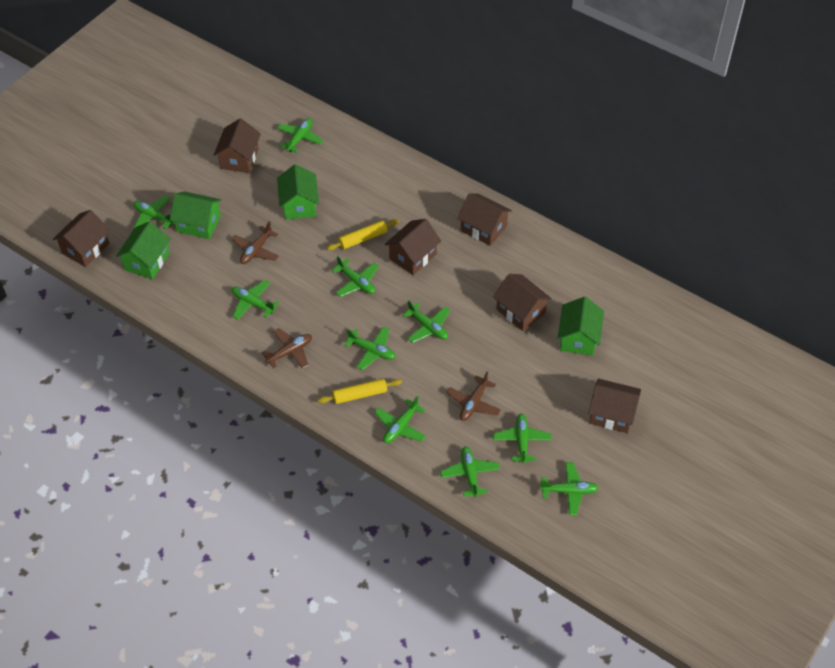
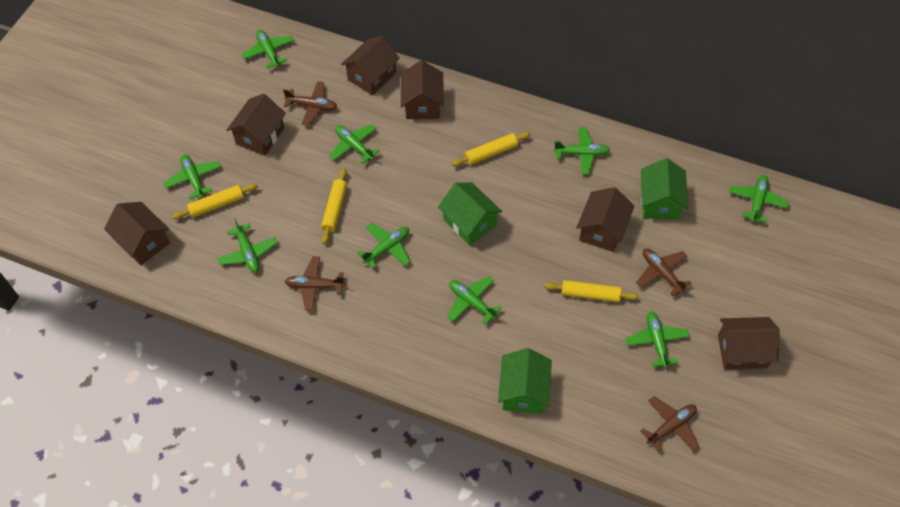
brown plane: [232,221,279,264] [262,328,312,369] [446,371,501,421] = 3 -> [283,81,337,126] [284,256,345,311] [636,248,692,296] [641,396,699,452] = 4
green house: [116,221,171,279] [170,191,221,239] [277,164,319,220] [557,296,604,356] = 4 -> [438,182,502,245] [498,348,552,414] [641,158,688,220] = 3
green plane: [133,195,174,229] [231,280,279,320] [277,118,323,153] [332,256,379,297] [344,327,396,370] [375,396,426,443] [402,300,450,343] [440,447,500,498] [493,414,552,464] [540,462,598,515] = 10 -> [164,154,221,199] [217,218,277,273] [241,30,294,68] [329,124,380,164] [358,223,410,268] [447,276,502,325] [554,127,610,174] [625,311,690,368] [729,175,789,223] = 9
yellow rolling pin: [318,379,402,404] [327,219,399,251] = 2 -> [172,183,258,219] [321,168,347,244] [452,132,531,167] [544,280,639,302] = 4

